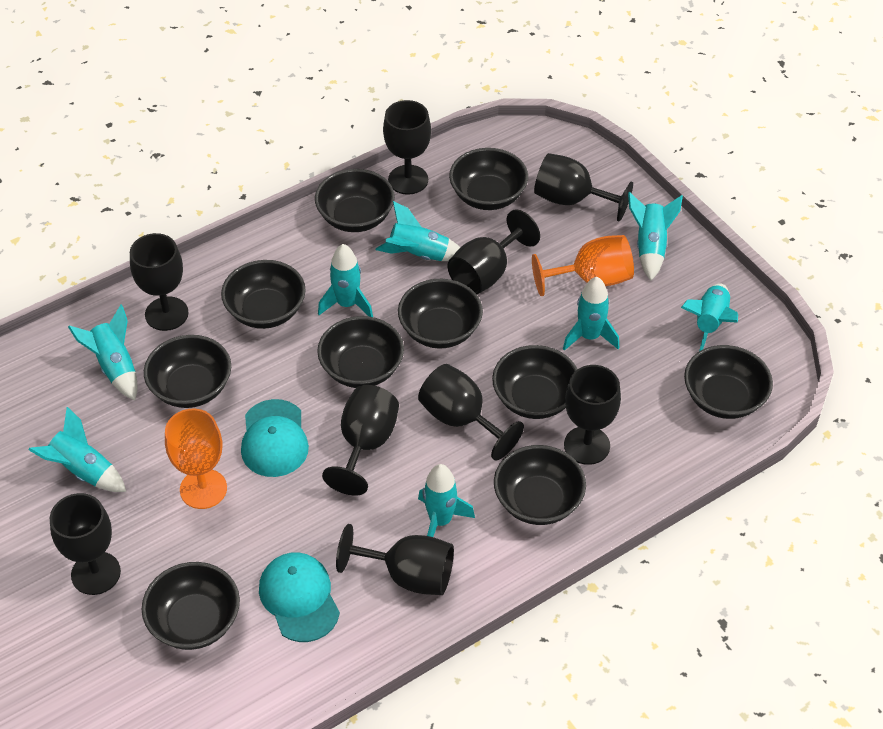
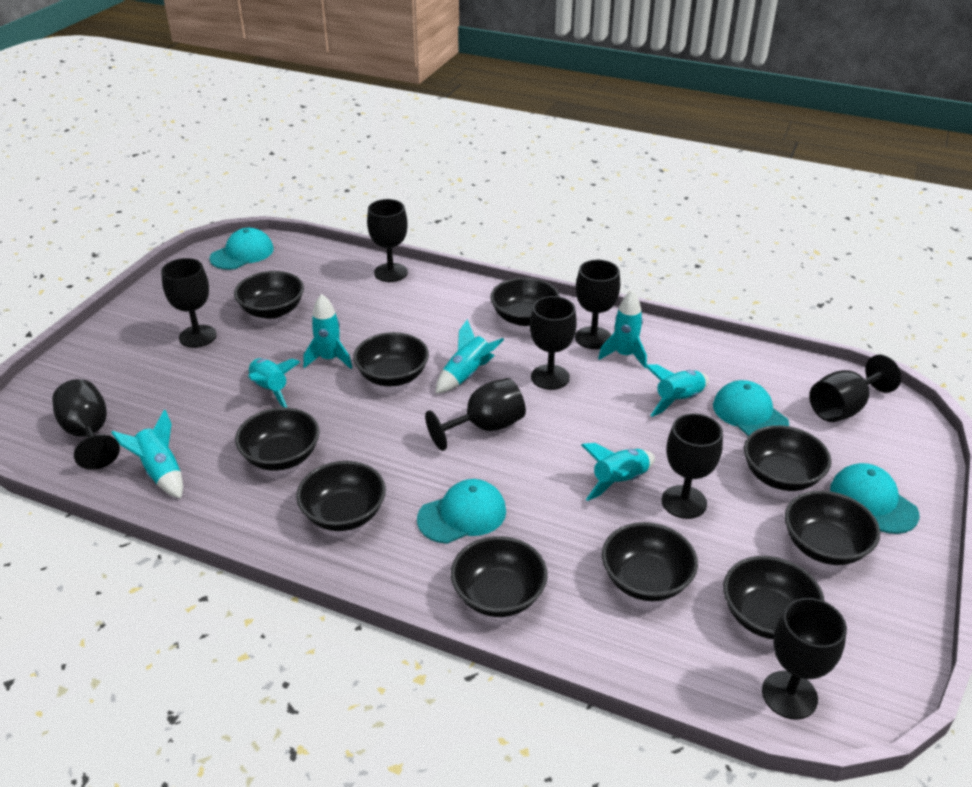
orange goblet: [165,409,227,509] [532,235,634,296] = 2 -> none = 0
turquoise cap: [241,399,309,477] [259,552,340,642] = 2 -> [209,228,274,270] [417,479,506,544] [713,380,789,436] [830,463,920,534] = 4
turquoise rocket: [28,407,126,492] [68,304,138,400] [318,244,373,317] [376,201,460,261] [418,464,475,537] [563,277,619,351] [628,192,683,280] [681,283,738,351] = 8 -> [111,409,183,499] [248,358,300,407] [303,294,352,369] [436,319,504,394] [581,443,655,501] [598,290,647,368] [646,364,709,417] = 7

